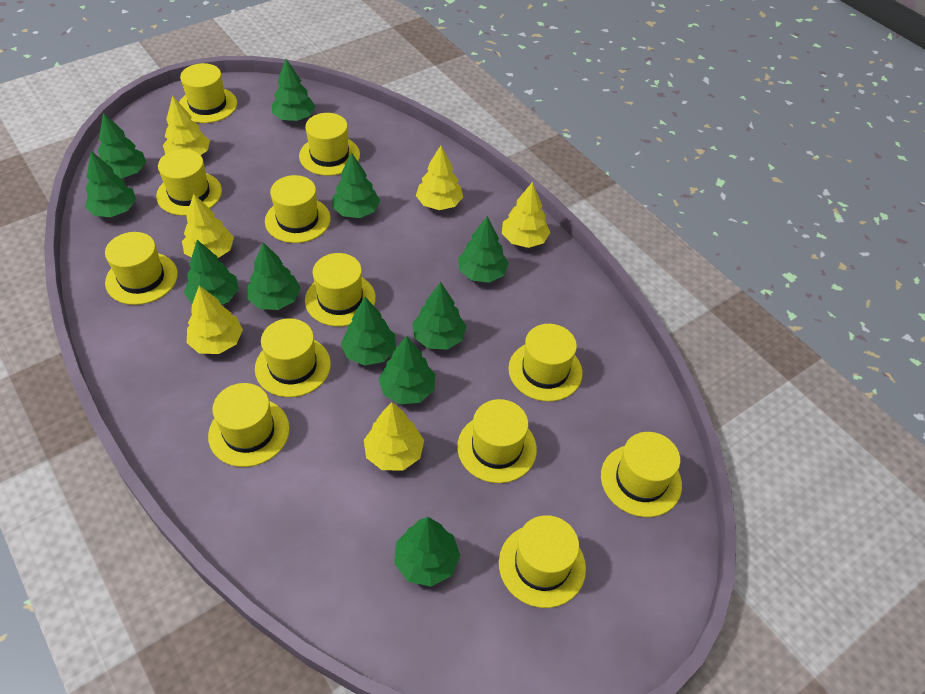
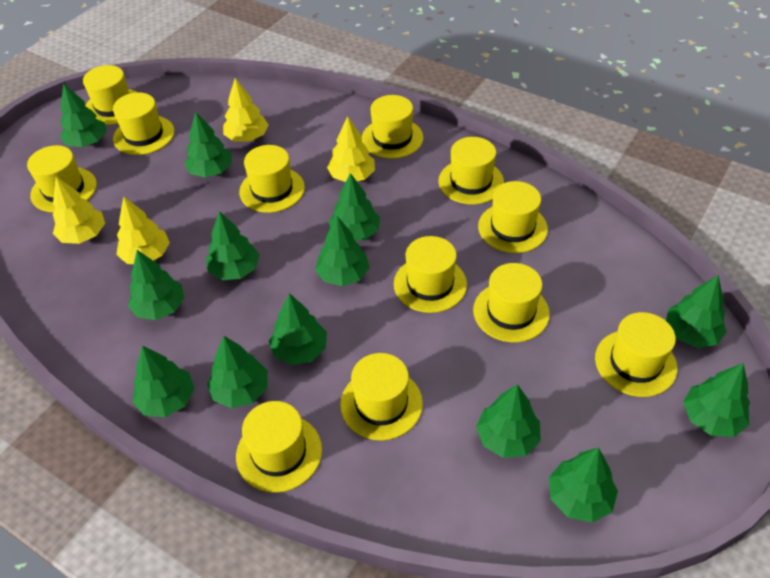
green tree: [85,151,136,217] [98,113,146,178] [184,240,239,305] [247,242,301,310] [272,59,315,121] [332,153,380,218] [341,297,396,366] [379,336,435,404] [394,517,460,587] [412,282,466,350] [458,216,509,283] = 11 -> [60,83,107,147] [128,250,185,320] [132,345,195,417] [184,112,232,177] [206,211,260,280] [207,336,268,408] [269,293,327,365] [315,216,370,286] [329,173,380,241] [476,384,541,458] [549,448,618,523] [666,275,727,348] [683,363,750,437] = 13
yellow tree: [163,95,210,155] [182,194,234,258] [187,286,243,354] [364,402,424,470] [416,145,463,210] [502,182,550,248] = 6 -> [53,177,105,244] [116,196,170,264] [223,78,269,142] [327,116,375,182] = 4

